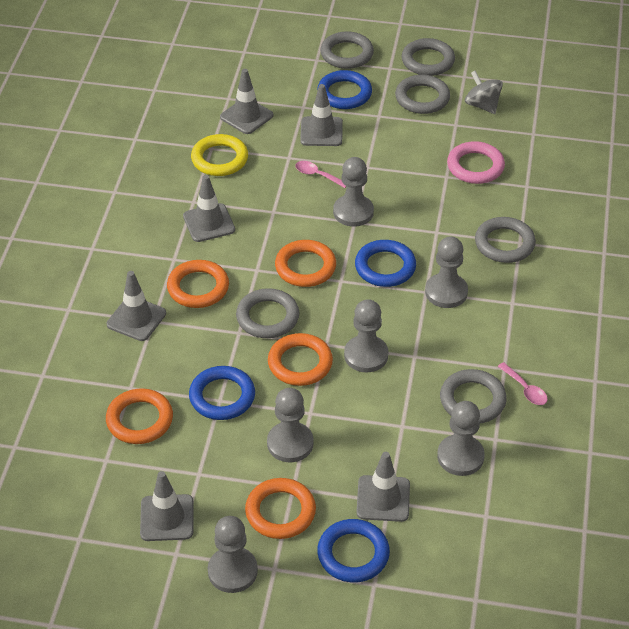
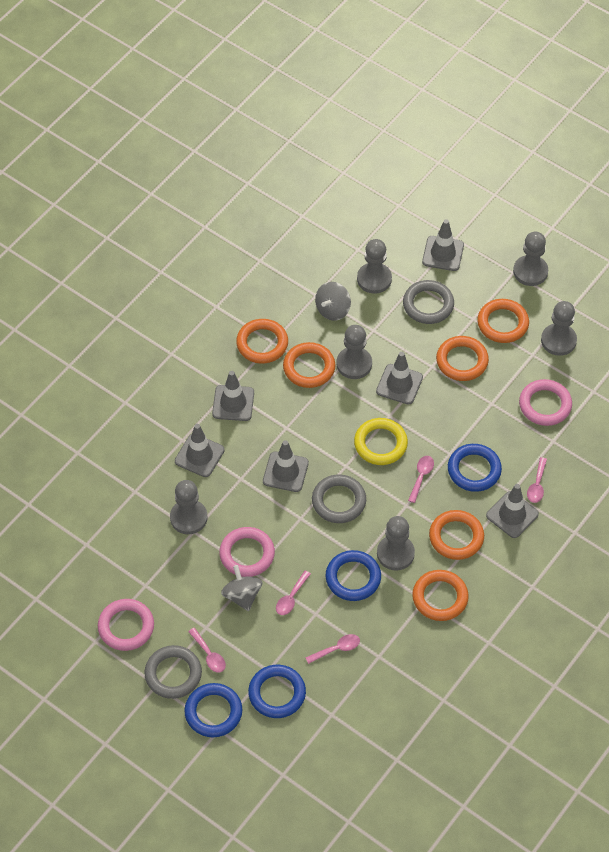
grey ring: [236,288,299,338] [320,31,374,69] [395,75,450,114] [402,38,455,76] [440,369,507,423] [475,217,536,263] = 6 -> [144,645,202,699] [312,474,366,523] [403,280,454,324] = 3
grey spinning top: [465,71,503,114] = 1 -> [221,565,262,611] [315,282,351,321] = 2
orange ring: [106,388,173,444] [167,260,229,308] [245,478,316,539] [268,333,333,386] [275,240,336,287] = 5 -> [236,319,288,364] [283,342,335,388] [412,570,469,621] [429,510,484,560] [436,336,489,381] [477,299,529,343] = 6
pink ring: [447,141,505,184] = 1 -> [98,599,154,651] [219,527,275,577] [519,379,572,426] = 3
pink spoon: [295,161,347,188] [498,362,548,405] = 2 -> [188,628,226,673] [276,571,311,615] [305,634,360,664] [408,456,434,503] [527,457,547,503] = 5

